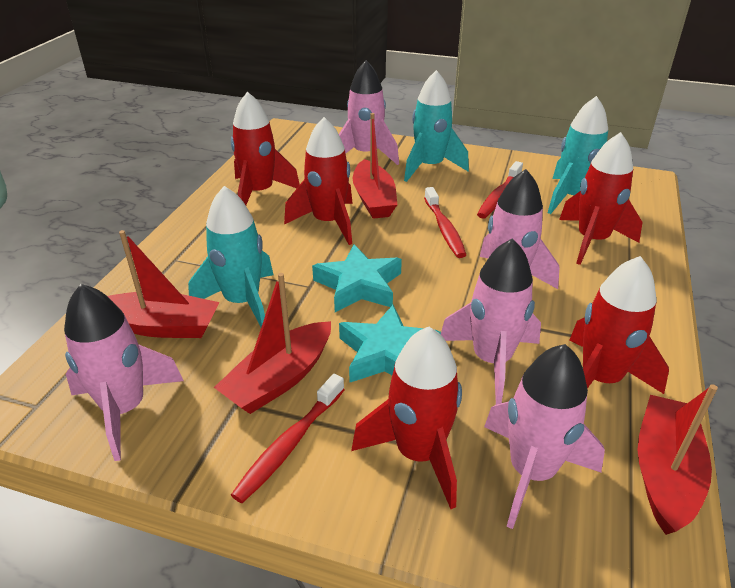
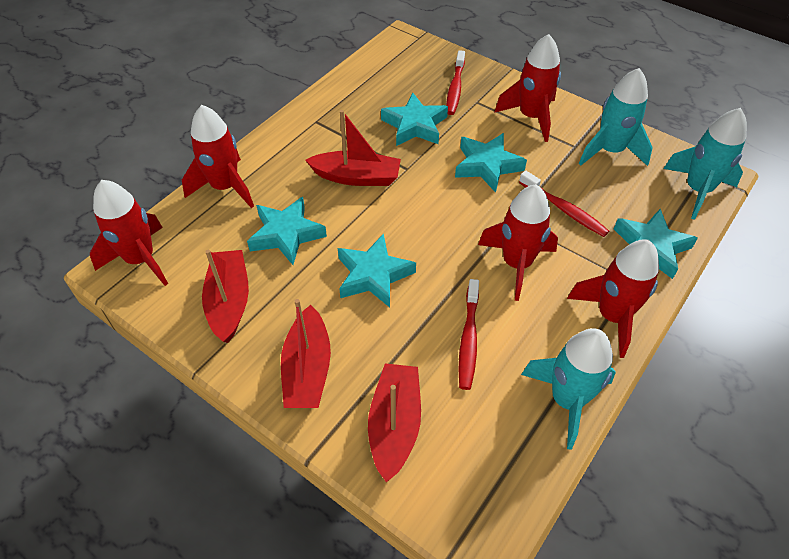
pink rocket: [64,284,183,461] [339,60,399,165] [441,238,541,405] [480,169,559,289] [484,344,605,529] = 5 -> none = 0
turquoise star: [312,244,402,312] [339,305,441,382] = 2 -> [247,197,327,265] [338,234,416,307] [381,93,448,146] [455,133,527,193] [614,209,698,279] = 5

